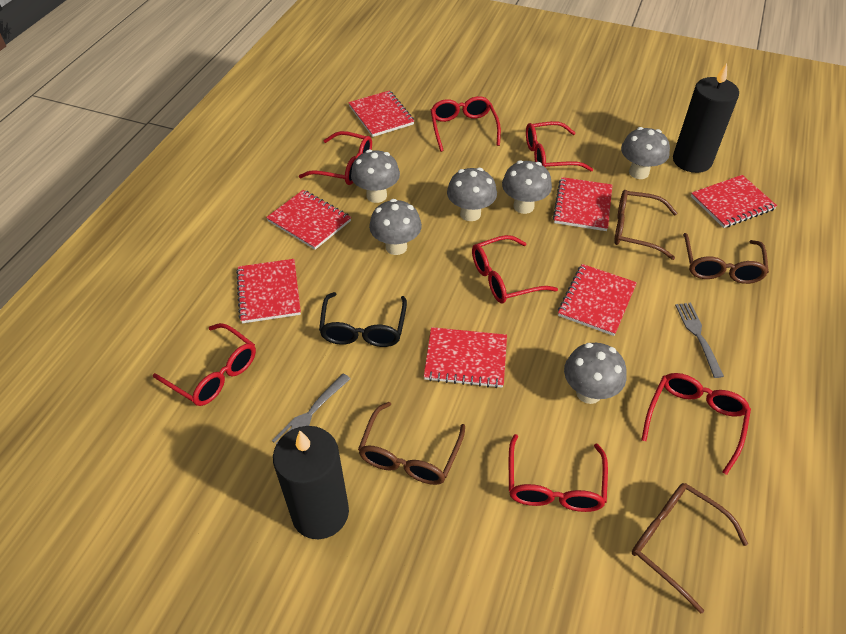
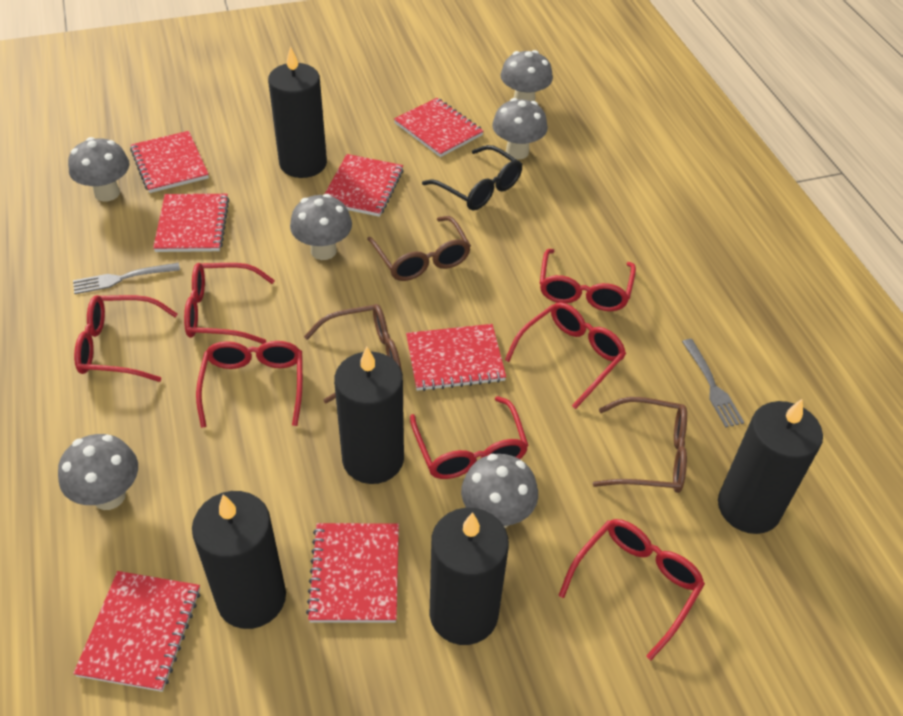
black candle: [273,426,349,539] [673,63,739,173] = 2 -> [192,491,286,629] [268,46,327,178] [334,347,404,484] [429,508,509,645] [718,399,823,534] = 5
brown glasses: [358,402,465,485] [614,190,677,260] [632,483,748,614] [683,233,769,284] = 4 -> [304,304,402,404] [367,216,471,281] [593,397,687,493] = 3

